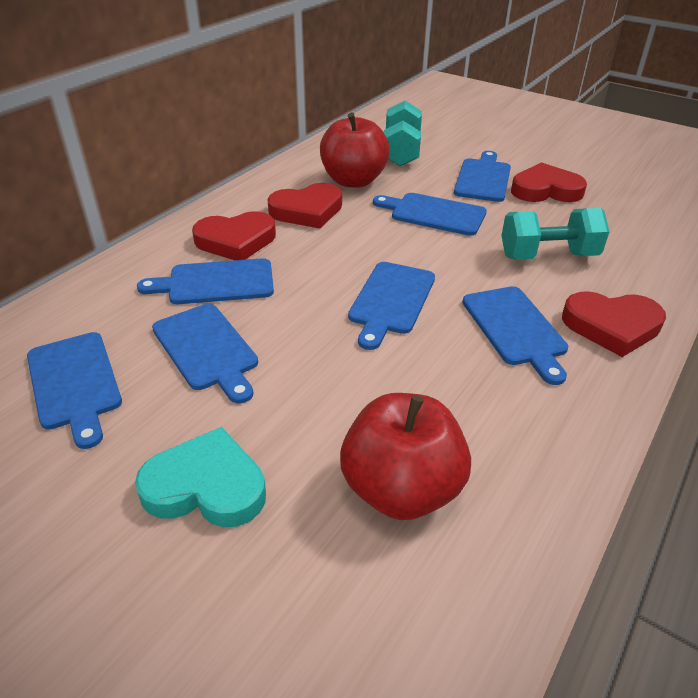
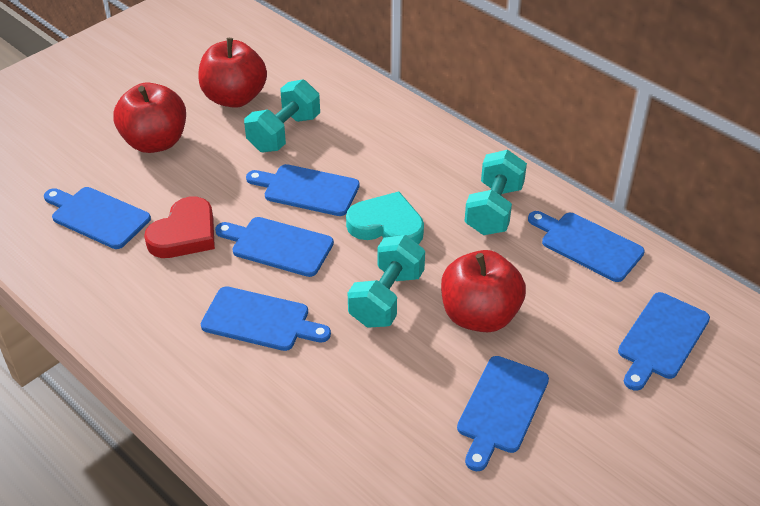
red apple: [320,113,390,188] [340,393,471,520] = 2 -> [113,82,186,153] [198,38,267,108] [441,250,526,332] = 3
red heart: [192,211,276,260] [267,183,342,228] [511,162,587,202] [562,291,666,357] = 4 -> [144,197,215,258] = 1
turquoise dumbbell: [384,100,422,166] [501,208,610,260] = 2 -> [244,79,320,152] [348,235,425,328] [464,150,527,235] = 3

